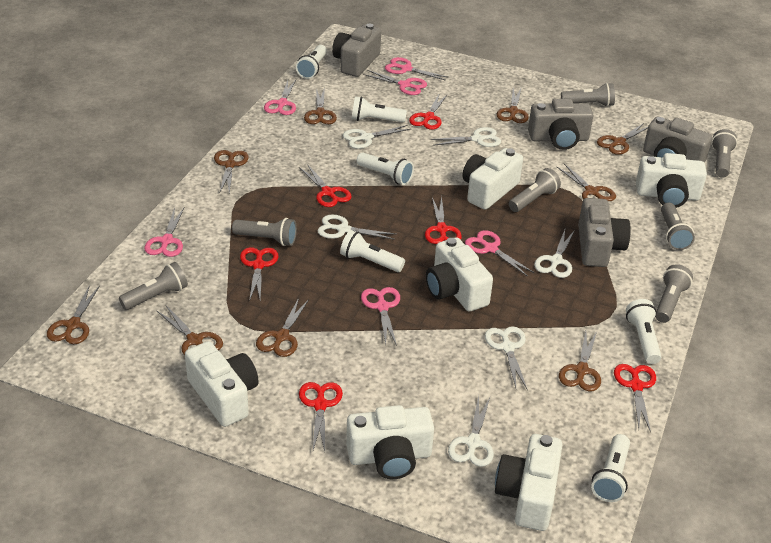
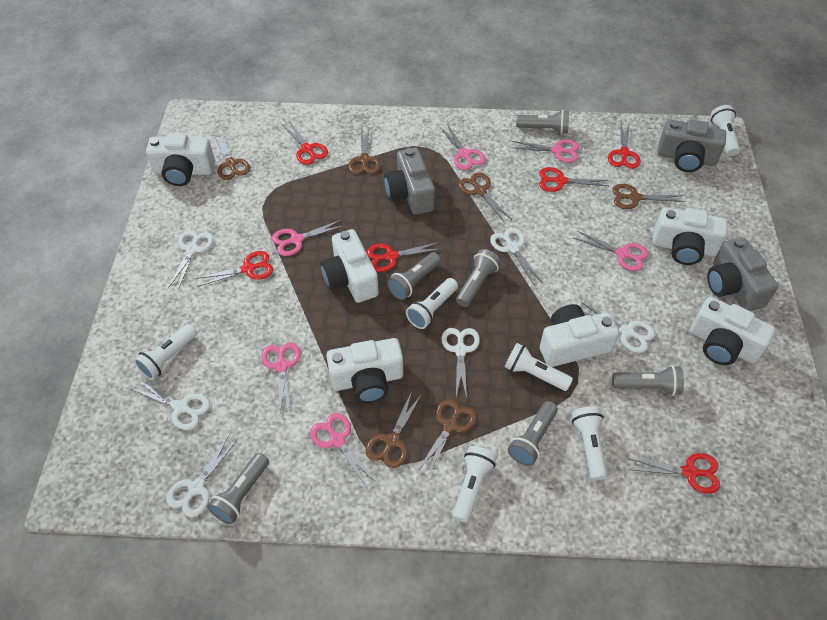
brown scissors: [47,285,100,344] [156,306,223,355] [214,150,249,193] [256,298,309,357] [304,87,337,124] [497,88,529,123] [557,164,616,201] [559,331,601,391] [597,123,648,155] = 9 -> [215,133,250,180] [348,129,381,174] [366,391,422,468] [417,399,476,476] [458,172,512,222] [612,184,685,209] = 6
grey camera: [332,23,381,77] [528,99,593,150] [578,198,631,267] [643,117,712,163] = 4 -> [384,148,435,215] [658,119,726,172] [707,237,778,311] = 3
grey flashlight: [119,262,188,310] [232,218,297,246] [509,168,561,212] [561,83,615,107] [655,264,693,323] [661,203,695,250] [711,129,737,178] = 7 -> [207,453,269,524] [387,252,441,300] [456,249,501,307] [508,401,558,466] [516,110,569,134] [612,365,684,396] = 6

